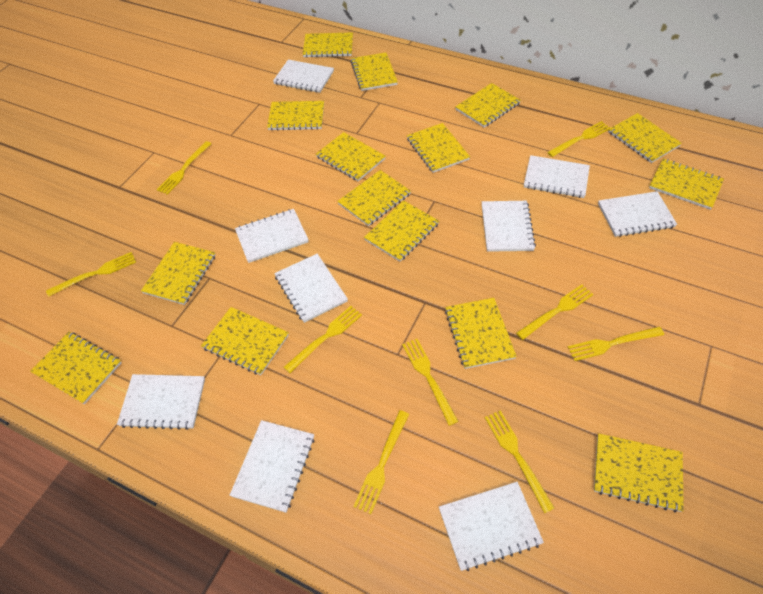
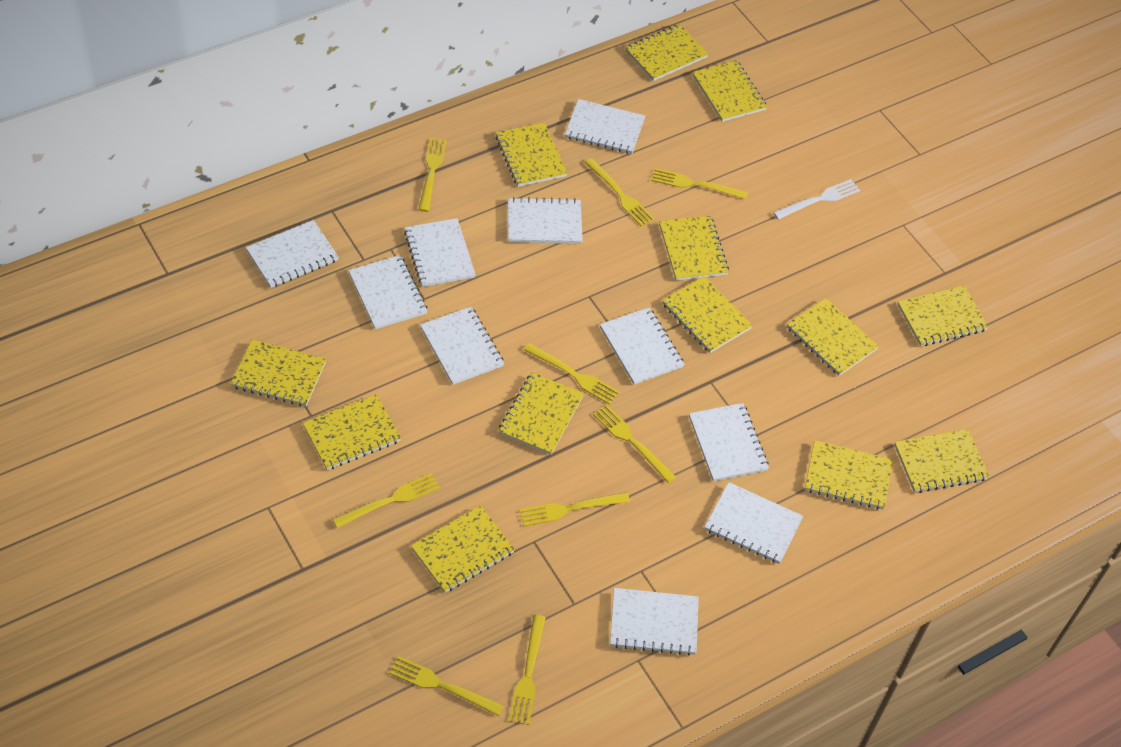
white fork: none = 0 -> [773,179,860,220] = 1
white notebook: [117,374,205,430] [230,420,315,513] [235,209,309,263] [273,60,334,93] [274,254,348,323] [439,482,544,571] [482,201,536,252] [524,155,590,198] [598,191,677,237] = 9 -> [246,220,339,288] [348,255,427,329] [404,218,476,287] [420,307,504,385] [508,197,583,244] [565,99,645,154] [600,307,684,384] [610,588,699,656] [689,403,769,481] [705,482,803,564] = 10
yellow notebook: [30,332,122,404] [141,242,216,305] [201,307,289,375] [267,101,324,130] [303,32,353,57] [316,132,386,181] [337,170,411,226] [351,52,398,91] [364,200,439,262] [407,123,470,173] [445,298,517,369] [455,83,521,128] [594,433,684,512] [608,113,682,163] [649,158,724,210] = 15 -> [231,339,326,407] [303,394,401,470] [411,505,515,593] [496,122,568,187] [498,372,584,455] [625,24,708,81] [659,215,729,281] [662,276,753,353] [692,60,767,122] [787,298,879,376] [805,440,893,510] [894,429,989,493] [897,286,989,346] = 13

